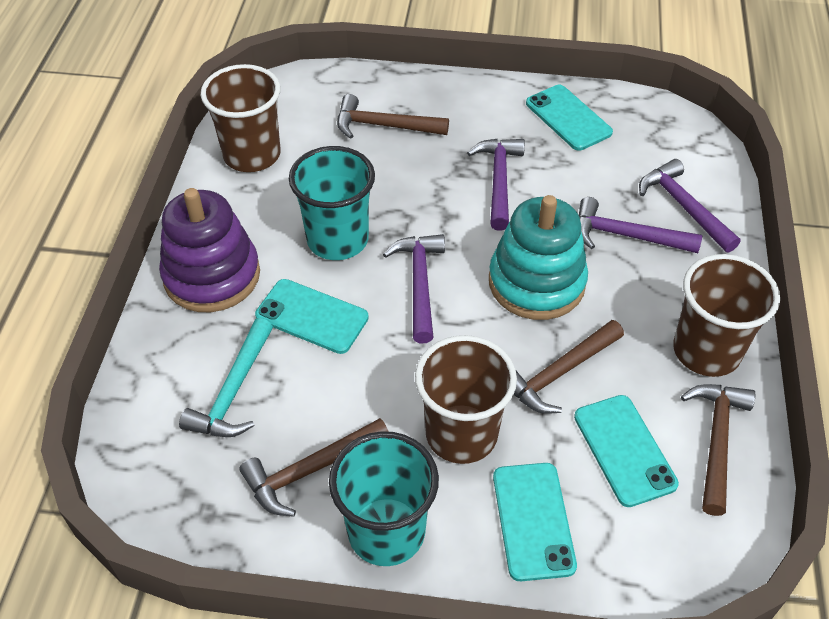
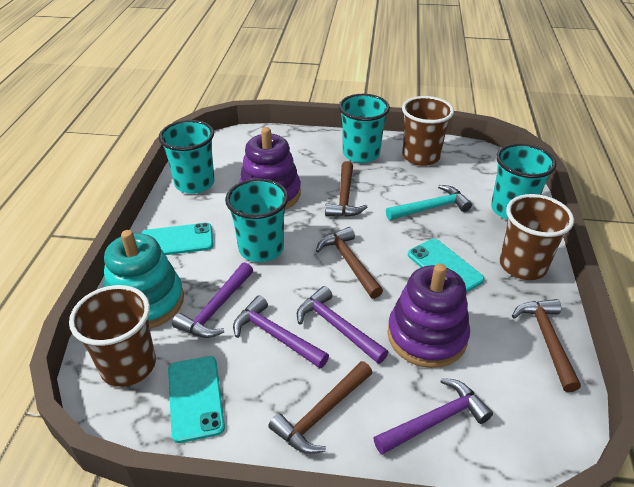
purple stacking toy: [159,188,260,312] = 1 -> [239,127,301,210] [387,263,470,368] = 2
turquoise cup: [289,146,375,260] [329,431,439,566] = 2 -> [158,120,215,194] [225,179,289,262] [339,94,390,163] [491,144,557,220] = 4
turquoise phone: [255,279,369,354] [493,463,577,581] [526,85,613,151] [574,395,679,507] = 4 -> [141,223,213,255] [168,356,225,443] [408,239,485,292] = 3

